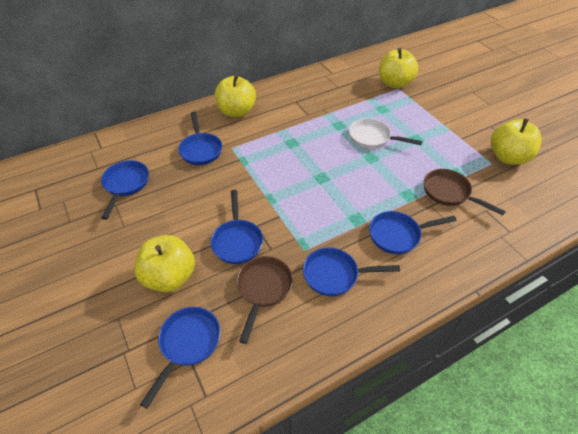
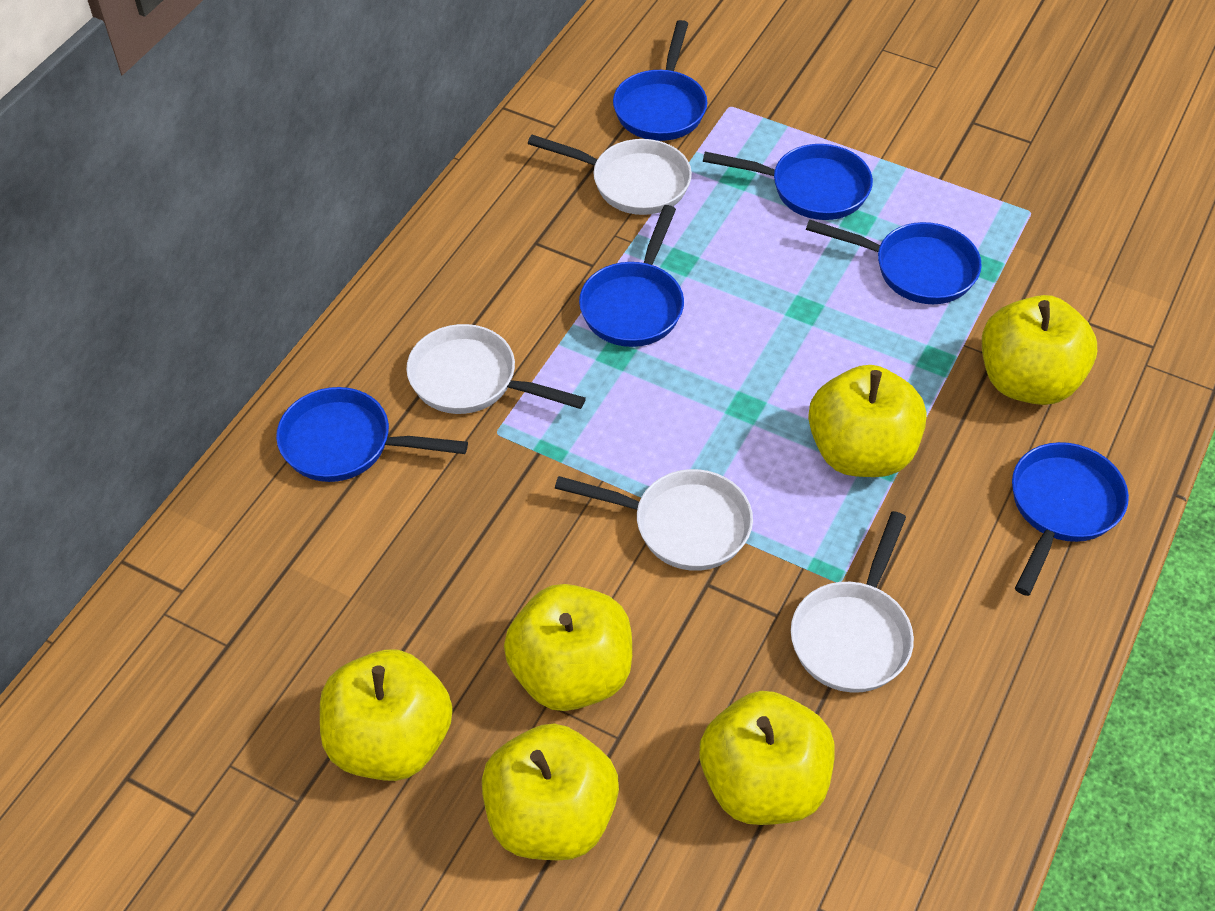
brown pan: [237,256,293,344] [424,169,506,216] = 2 -> none = 0
white pan: [349,118,423,149] = 1 -> [406,324,586,414] [528,135,692,215] [555,469,753,571] [791,511,914,693] = 4
yellow apple: [134,235,195,292] [215,74,256,117] [379,48,418,89] [491,118,541,165] = 4 -> [320,650,453,781] [482,723,619,860] [504,584,632,711] [700,691,835,825] [808,365,927,477] [982,295,1097,405] = 6

